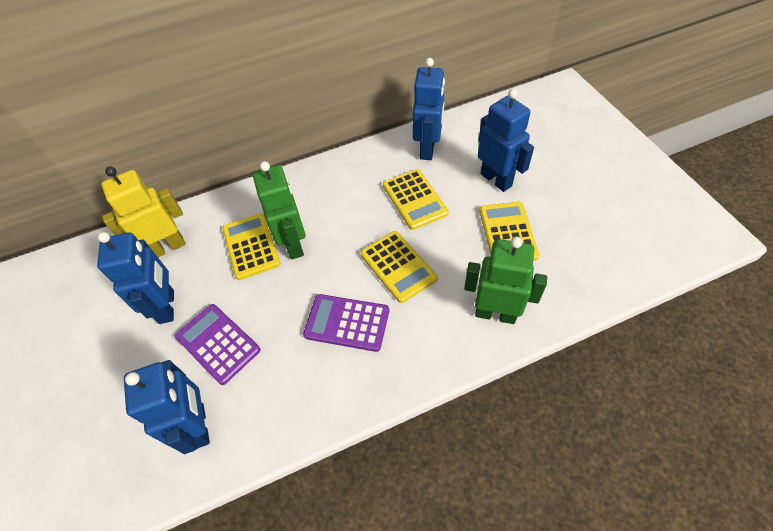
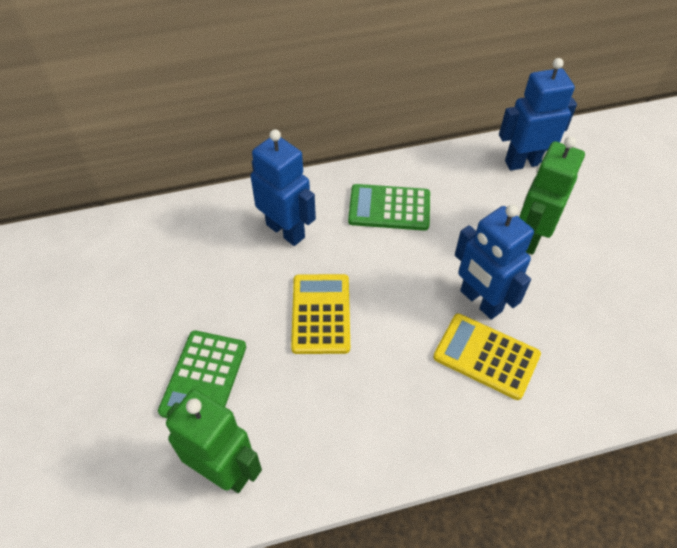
blue robot: [97,232,174,324] [124,360,210,454] [413,58,445,160] [478,89,534,192] = 4 -> [251,129,316,246] [455,205,534,320] [499,58,577,171] = 3
green calculator: none = 0 -> [158,330,246,418] [348,184,430,231] = 2
purple calculator: [175,304,261,385] [303,294,389,352] = 2 -> none = 0
yellow calculator: [222,213,281,280] [360,231,438,303] [383,169,449,230] [479,202,540,261] = 4 -> [291,274,350,354] [433,314,541,400] = 2
yellow robot: [101,167,186,257] = 1 -> none = 0

